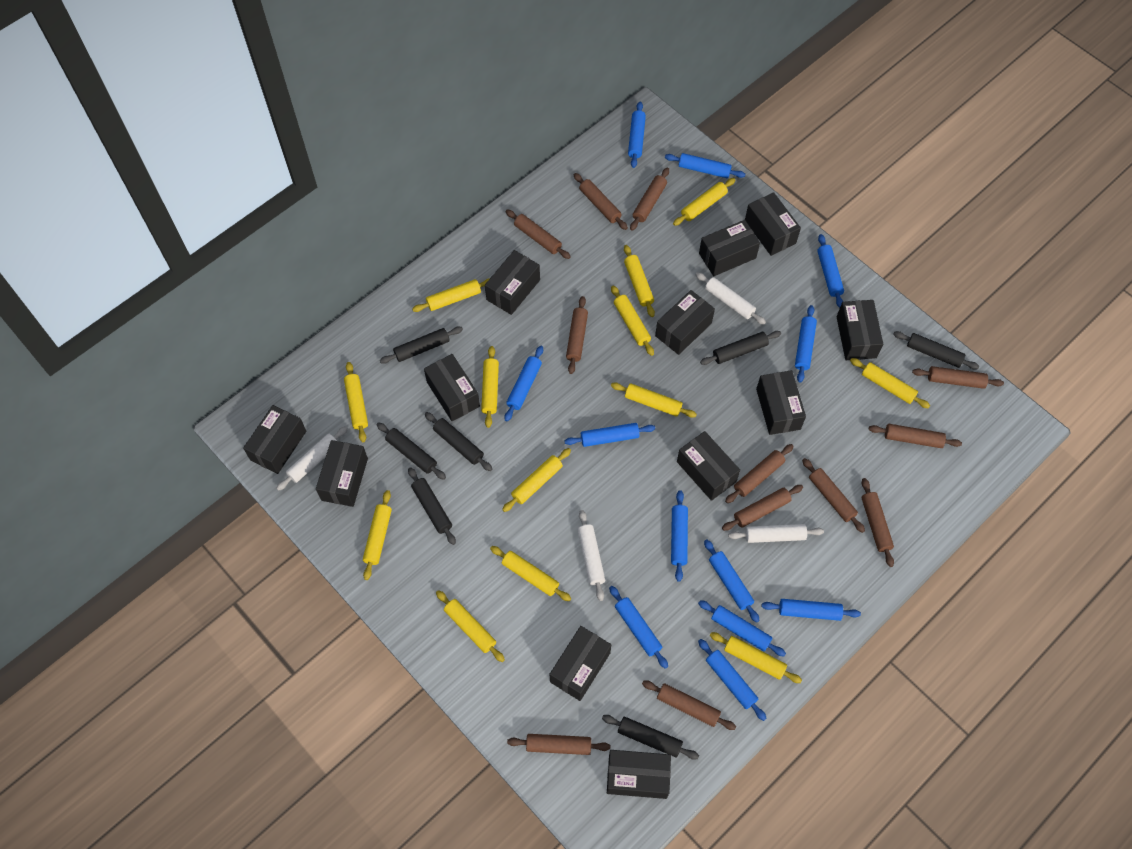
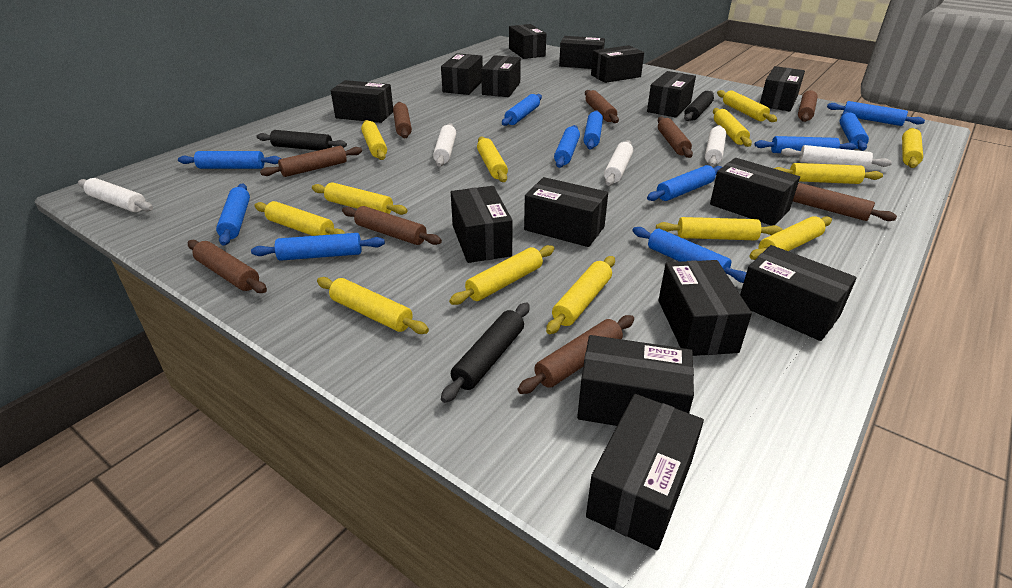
black box: [243,405,306,474] [316,440,368,507] [424,354,480,421] [485,250,540,315] [550,626,611,701] [607,750,671,799] [655,290,715,355] [677,431,740,501] [699,220,760,276] [745,192,801,256] [756,370,806,435] [837,300,883,360] = 12 -> [331,80,393,123] [441,53,483,95] [451,186,513,263] [481,55,521,97] [509,24,546,59] [524,177,608,247] [559,36,605,69] [577,335,694,426] [586,394,704,550] [591,45,644,83] [647,71,696,118] [658,260,752,356] [710,158,800,226] [740,245,857,341] [760,66,805,111] = 15
black rolling pin: [376,422,446,480] [380,327,463,364] [408,467,456,545] [425,412,492,471] [602,715,699,760] [700,331,781,365] [893,331,979,370] = 7 -> [257,130,347,150] [441,303,530,403] [684,91,714,121] = 3
blue rolling pin: [505,346,543,421] [564,423,655,447] [609,586,668,669] [628,102,646,168] [665,153,745,178] [671,490,688,582] [698,600,786,656] [698,639,767,721] [704,539,759,623] [762,599,861,621] [795,305,817,383] [817,234,844,308] = 12 -> [178,151,281,169] [216,184,250,246] [251,233,385,261] [502,94,542,126] [554,125,580,168] [583,110,603,150] [632,227,746,283] [647,165,722,201] [754,136,856,153] [827,101,925,126] [839,112,869,151] = 11
brown rolling pin: [506,209,571,259] [507,734,610,755] [566,296,588,374] [574,173,628,230] [630,168,669,231] [642,680,736,730] [722,485,803,531] [725,444,794,503] [802,458,865,533] [862,478,894,567] [869,424,962,448] [912,366,1004,389] = 12 -> [188,240,267,293] [260,146,362,177] [342,206,442,245] [393,102,412,138] [518,315,634,394] [585,90,619,123] [658,117,693,158] [793,183,897,221] [798,90,818,122] = 9
white rolling pin: [276,426,348,491] [578,510,605,601] [696,272,766,325] [728,524,824,543] = 4 -> [78,178,153,212] [433,123,456,167] [604,140,633,186] [705,125,726,167] [781,145,892,170] = 5

